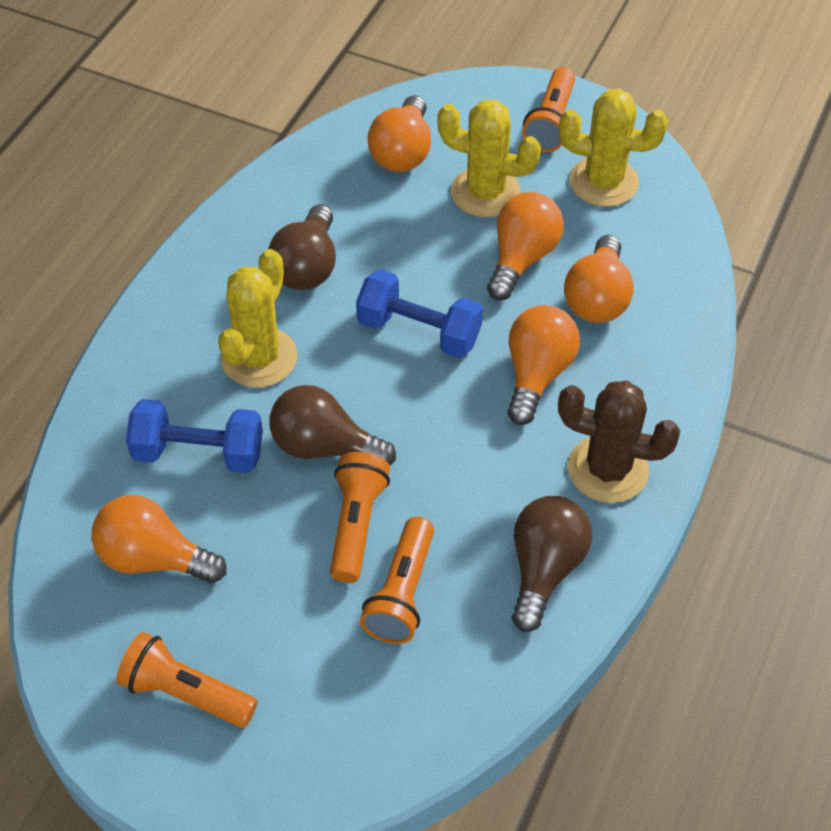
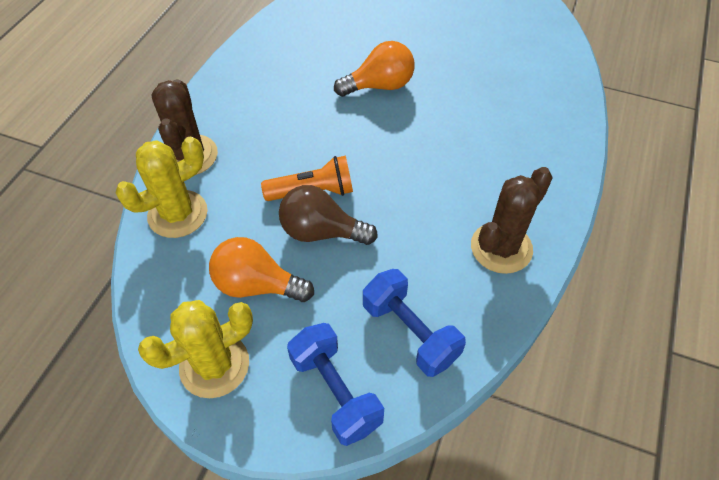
brown cactus: [558,381,680,503] = 1 -> [152,79,218,175] [471,167,553,274] = 2
brown light bulb: [268,204,336,290] [270,385,396,465] [512,496,592,632] = 3 -> [279,185,378,245] = 1
orange flashlight: [116,632,258,728] [330,452,390,583] [360,517,434,644] [522,67,575,152] = 4 -> [261,156,353,201] = 1
orange light bulb: [92,495,227,583] [367,95,431,172] [487,192,564,300] [507,305,580,425] [564,235,634,323] = 5 -> [209,237,314,302] [334,41,414,97] = 2
yellow cactus: [218,249,298,388] [437,99,541,218] [559,89,668,207] = 3 -> [115,137,208,238] [138,300,253,398] = 2

